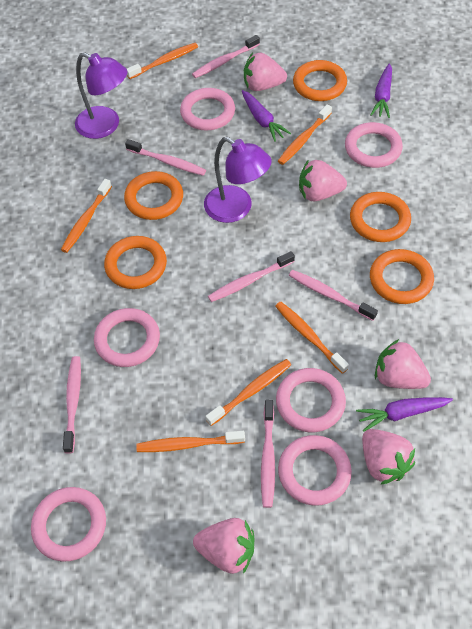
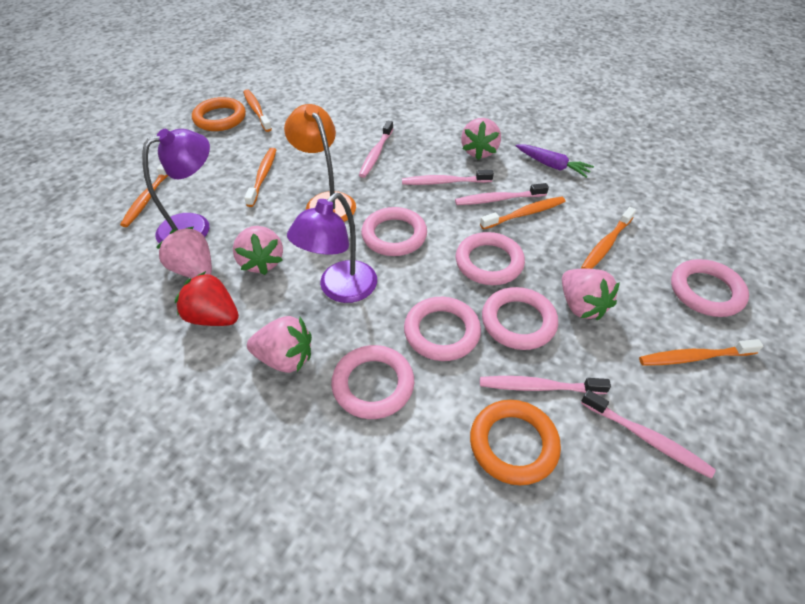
orange lamp: none = 0 -> [284,104,356,222] = 1
orange ring: [104,236,167,289] [124,171,183,220] [293,60,347,101] [350,192,411,242] [370,249,434,304] = 5 -> [192,97,246,131] [470,400,561,485] = 2
pink toothbrush: [63,356,81,454] [125,139,206,176] [192,35,260,78] [208,251,295,302] [261,400,275,508] [289,270,378,321] = 6 -> [359,121,393,178] [402,170,494,185] [455,183,549,205] [480,376,611,394] [581,390,716,479] = 5
purple carrot: [242,90,291,142] [356,397,453,432] [370,63,392,118] = 3 -> [516,144,594,178] = 1
red strawberry: none = 0 -> [175,271,239,326] = 1

